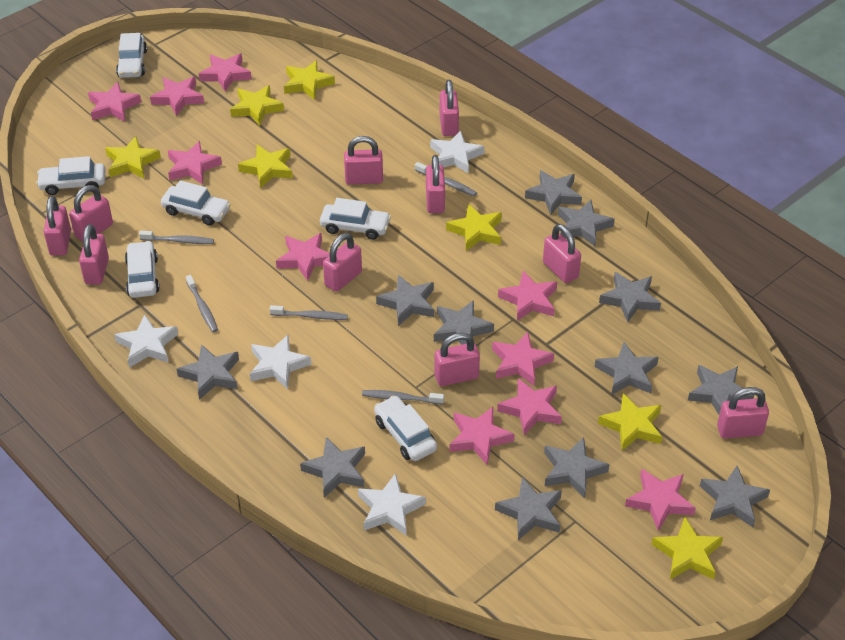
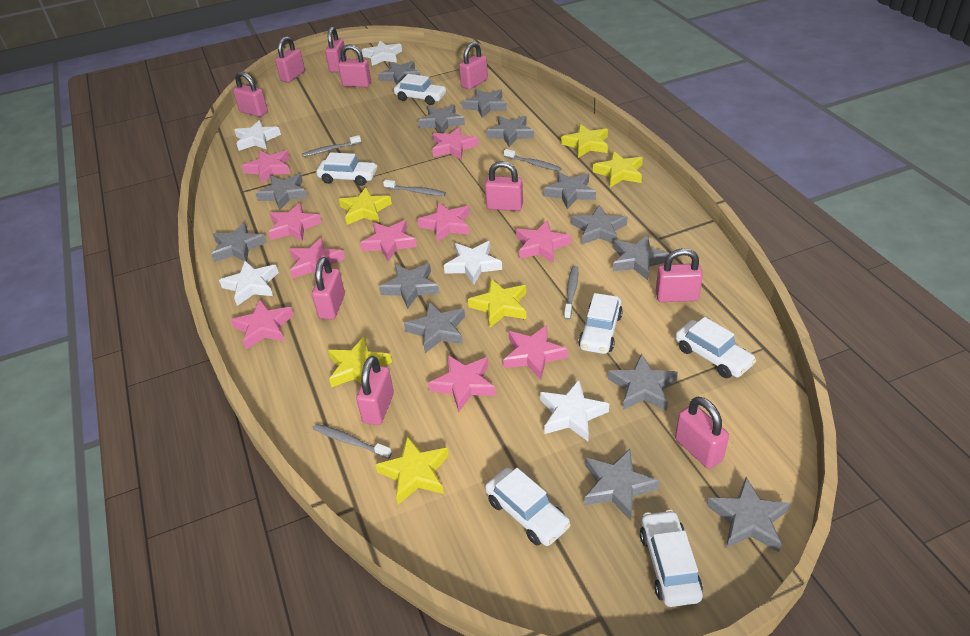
grey star: [177,344,239,400] [300,437,365,498] [376,275,434,326] [434,300,494,345] [495,477,562,540] [525,170,582,215] [544,437,609,498] [558,200,615,246] [595,342,659,394] [599,272,661,323] [688,365,754,414] [700,466,770,527] = 12 -> [211,222,267,262] [255,174,308,210] [378,61,420,85] [379,263,439,309] [404,302,465,353] [418,104,465,133] [462,89,507,118] [486,116,534,147] [543,172,596,209] [572,205,628,245] [584,449,660,521] [608,353,678,411] [613,235,670,280] [707,477,791,552] = 14
white star: [114,315,178,368] [250,335,311,389] [358,473,426,535] [430,131,485,174] = 4 -> [219,261,279,306] [234,120,281,151] [362,41,402,66] [444,241,502,285] [540,380,609,441] = 5
yellow star: [105,136,161,179] [230,85,284,126] [238,144,293,188] [284,60,335,100] [446,204,502,251] [598,393,662,451] [651,517,723,580] = 7 -> [328,336,392,387] [339,187,392,225] [375,436,449,505] [468,279,526,328] [561,124,608,158] [593,151,643,187] = 6

